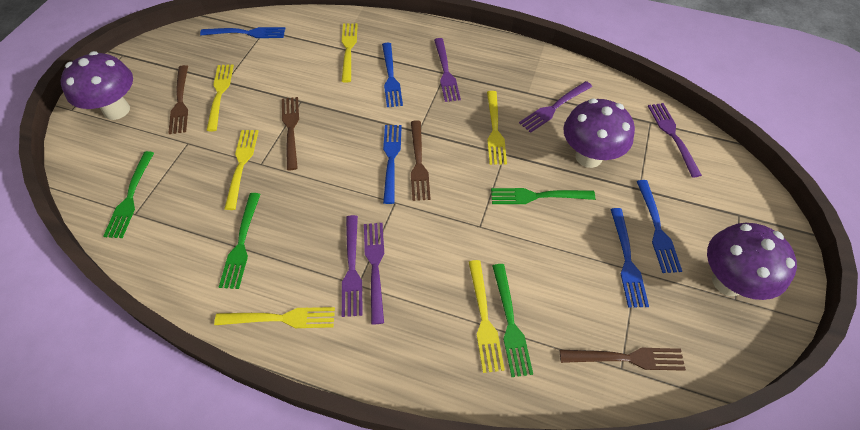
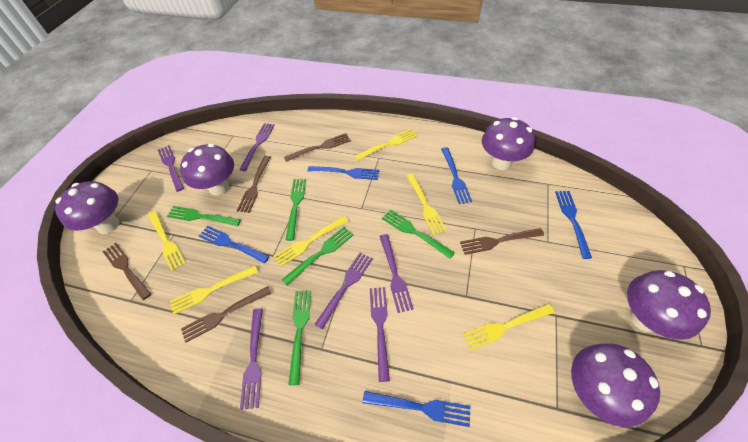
brown fork: [168,65,188,134] [282,97,299,170] [411,120,431,201] [560,348,686,371] = 4 -> [102,243,151,300] [181,286,272,343] [237,156,271,213] [284,133,351,162] [460,228,544,255] = 5
green fork: [103,151,154,238] [219,193,261,289] [491,188,595,204] [492,264,533,377] = 4 -> [167,206,241,226] [282,227,353,285] [286,179,306,241] [288,291,311,385] [382,209,455,259] = 5
purple fork: [342,215,363,317] [364,223,384,324] [434,38,461,102] [519,81,592,133] [648,103,702,177] = 5 -> [158,145,184,192] [239,123,275,171] [240,308,263,410] [314,252,373,329] [370,287,390,382] [379,234,414,313] = 6
purple mushroom: [60,51,133,120] [563,99,635,168] [707,223,797,300] = 3 -> [55,181,119,234] [180,144,234,196] [482,117,535,170] [571,343,660,427] [627,270,711,340] = 5

